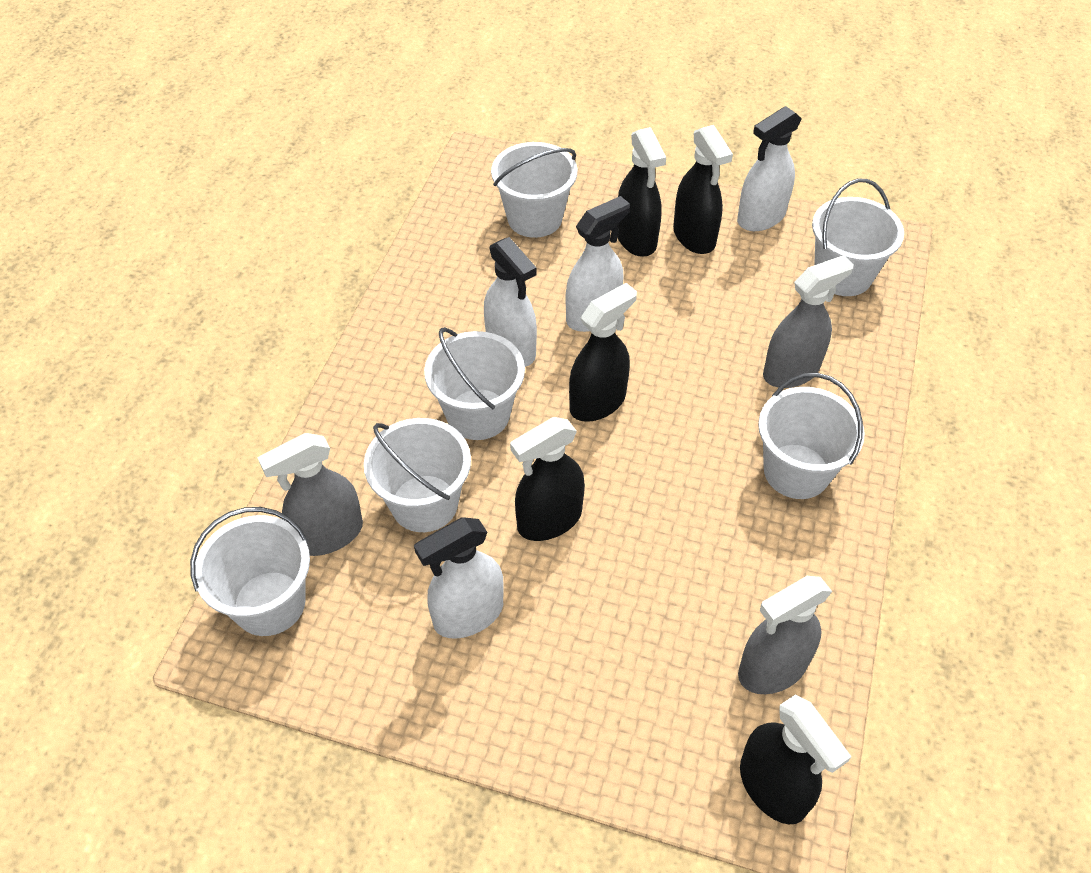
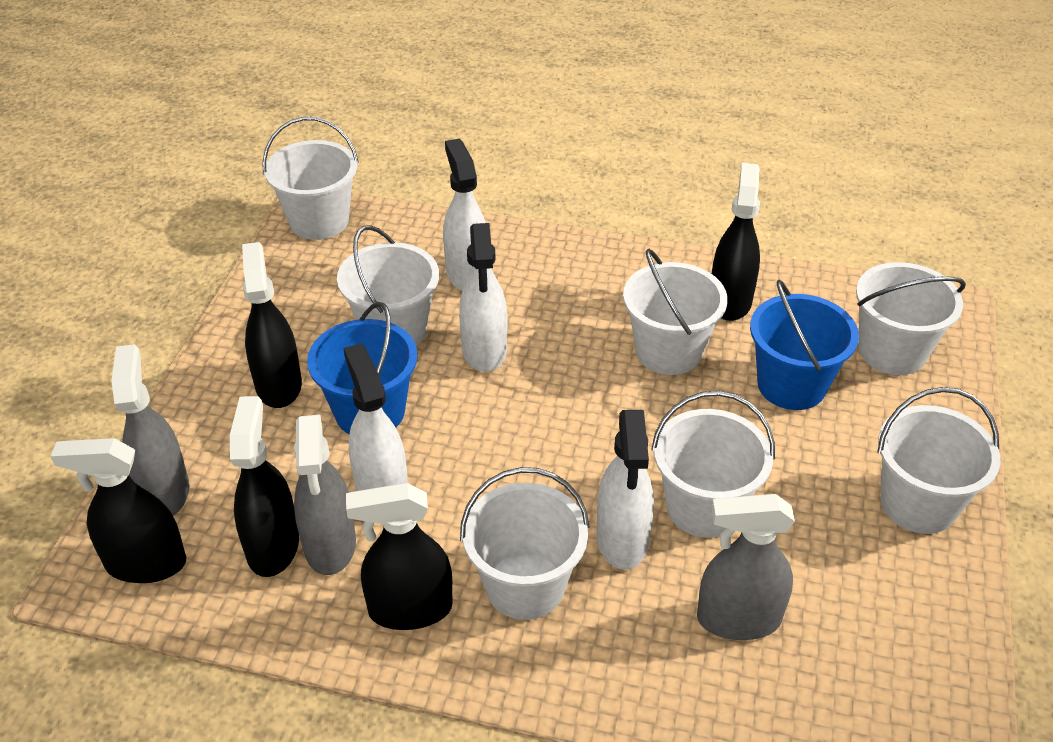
blue bucket: none = 0 -> [307,302,417,434] [750,280,859,410] = 2
white bucket: [190,507,310,636] [364,418,471,532] [424,327,525,440] [491,142,577,238] [758,373,865,499] [812,179,904,296] = 6 -> [262,117,359,240] [337,225,439,346] [460,467,590,620] [623,249,728,375] [651,391,775,538] [856,262,966,375] [877,387,1001,534] = 7

